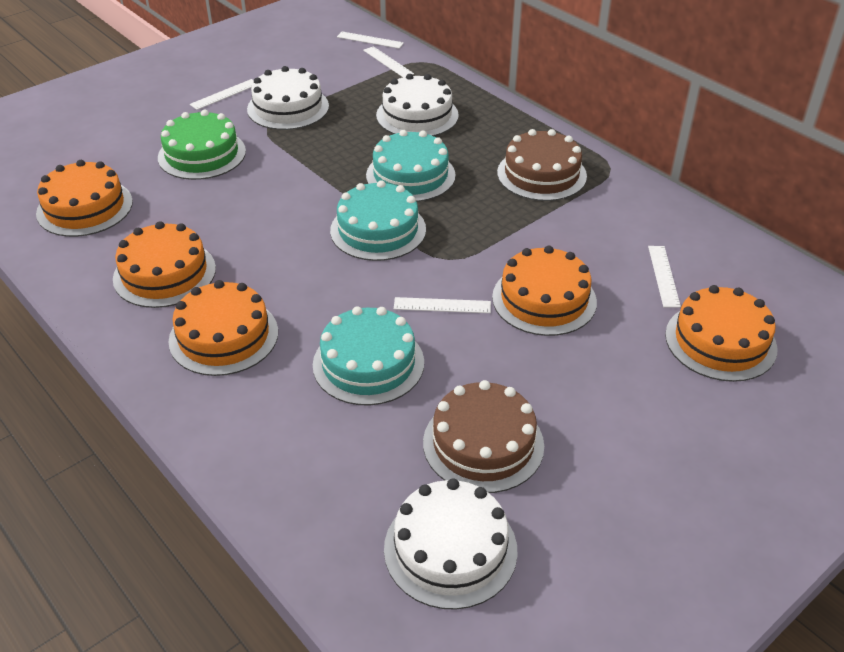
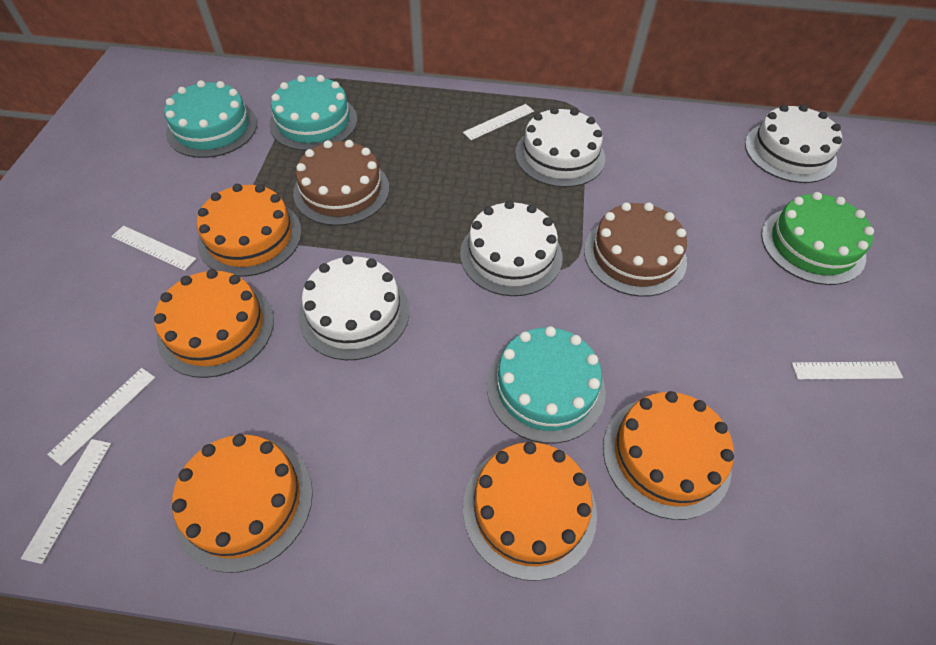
white cake: [247,66,329,130] [376,74,459,136] [384,478,518,610] = 3 -> [298,255,410,360] [460,201,563,296] [515,107,605,187] [745,104,842,183] = 4

